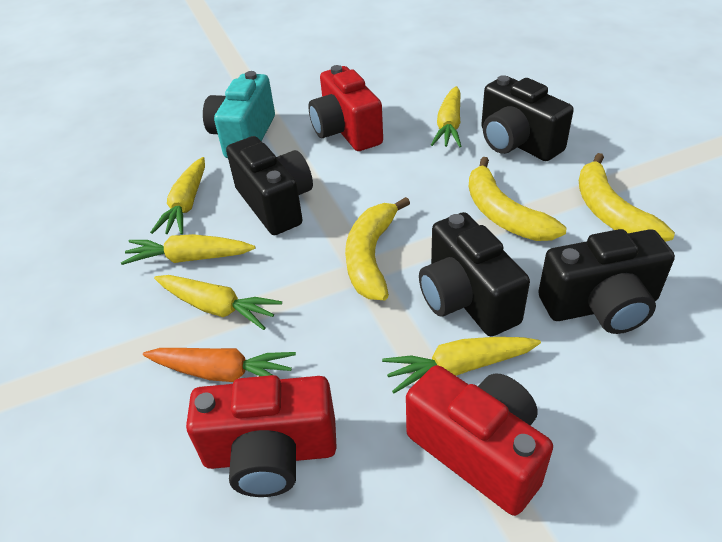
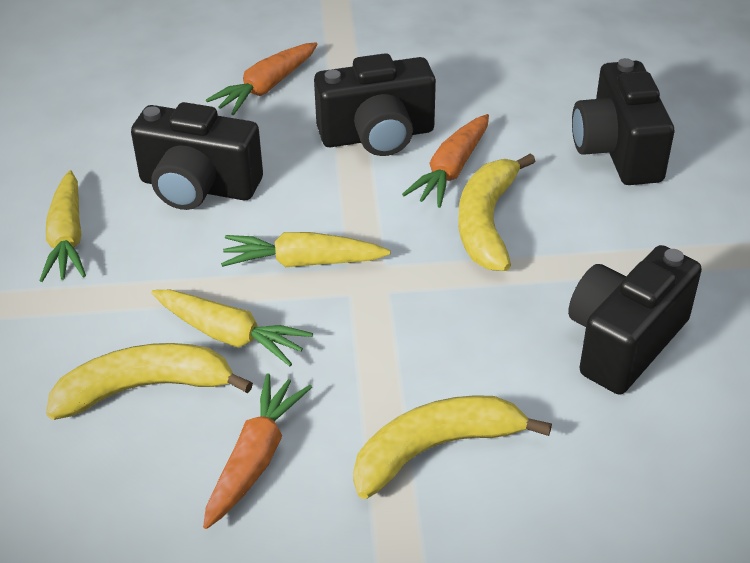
orange carrot: [143,348,296,382] = 1 -> [203,373,312,529] [206,42,317,115] [402,114,489,208] = 3
red camera: [186,375,337,497] [308,65,383,151] [406,365,553,516] = 3 -> none = 0
turquoise camera: [203,71,275,158] = 1 -> none = 0
yellow carrot: [121,234,255,265] [150,157,205,235] [154,275,282,330] [382,337,541,393] [431,86,461,147] = 5 -> [39,170,86,282] [151,290,313,366] [221,232,391,267] = 3

